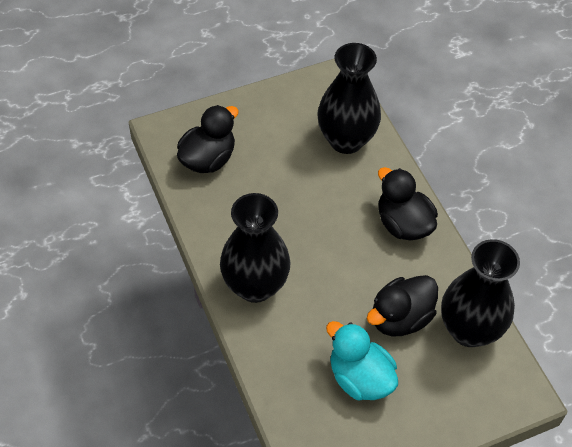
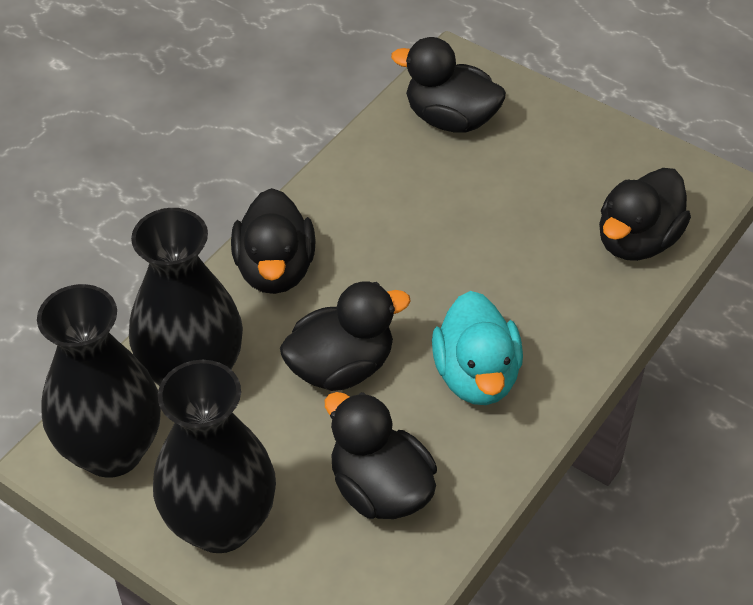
black duck: [177,105,239,173] [367,275,438,336] [378,167,438,240] = 3 -> [231,188,316,294] [280,282,411,391] [325,392,437,519] [391,37,506,133] [599,168,691,261] = 5

